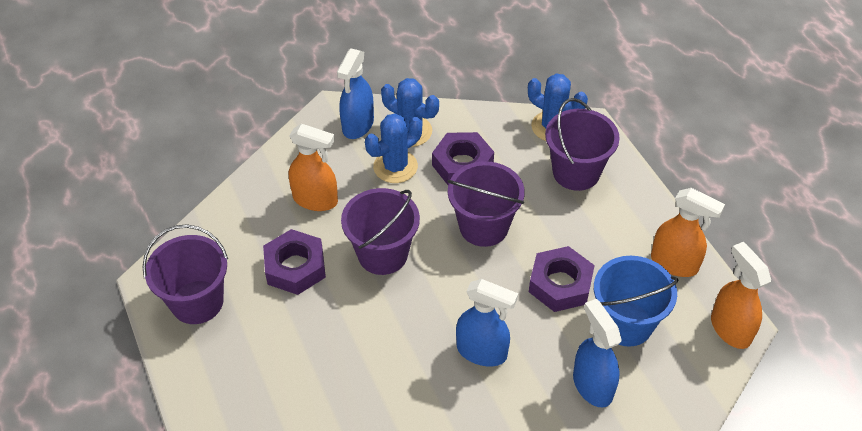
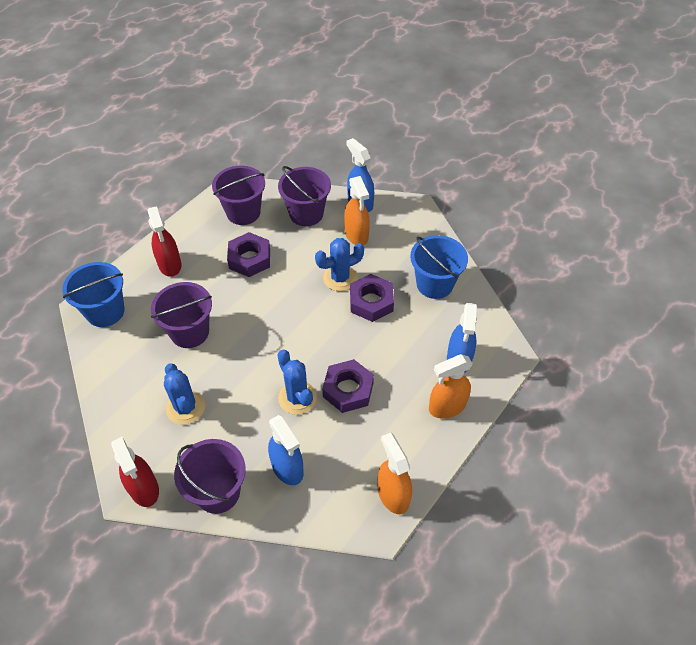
blue bucket: [594,256,679,347] = 1 -> [62,262,125,327] [410,235,468,299] = 2
red spray bottle: none = 0 -> [111,437,159,507] [147,206,181,277] = 2

